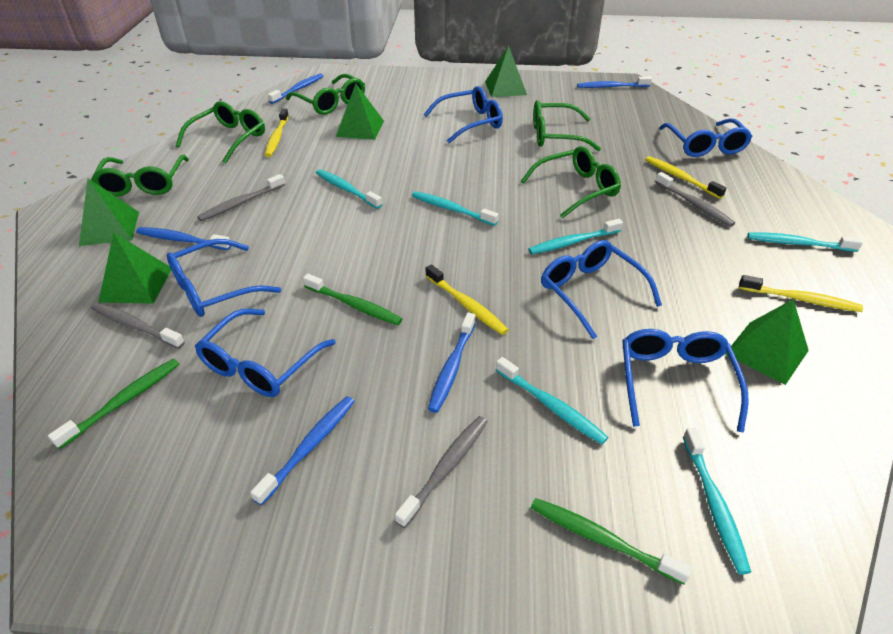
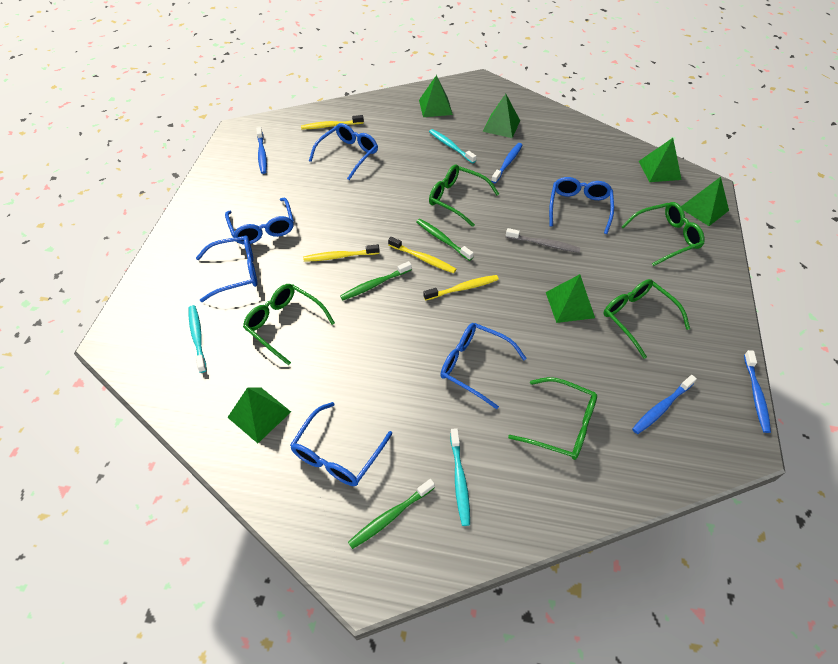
blue toothbrush: [136,227,231,250] [250,396,355,506] [268,73,324,104] [428,312,476,413] [577,77,652,88] = 5 -> [256,127,267,174] [491,143,522,183] [632,375,697,434] [744,350,771,433] = 4
green pyramid: [79,179,139,246] [98,233,171,304] [336,84,384,140] [485,45,527,97] [725,299,809,385] = 5 -> [227,387,291,443] [419,75,453,117] [483,94,520,138] [546,274,595,323] [639,138,682,182] [681,177,729,226] = 6
grey toothbrush: [91,303,185,349] [197,174,285,221] [395,416,487,528] [655,172,735,227] = 4 -> [506,228,580,253] = 1
turquoise toothbrush: [316,169,382,209] [412,191,499,226] [496,357,608,444] [528,219,623,254] [683,428,751,574] [748,232,863,252] = 6 -> [189,305,207,373] [429,129,476,163] [450,428,470,526] = 3

